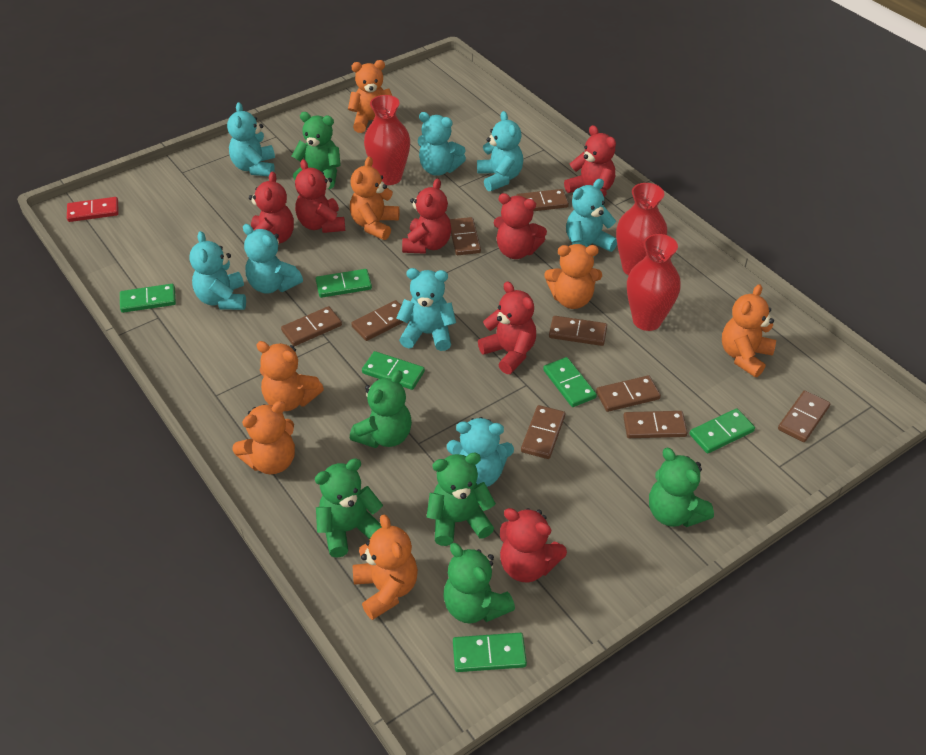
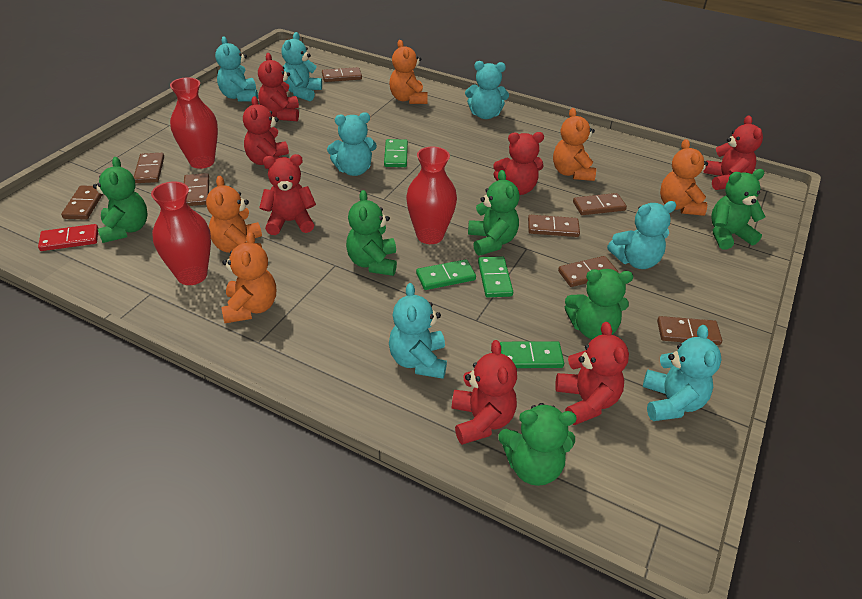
brown domino: [281,306,342,346] [351,300,403,341] [450,217,481,255] [516,189,569,211] [521,405,565,459] [549,316,607,346] [596,375,661,412] [623,411,688,438] [778,390,830,442] = 9 -> [61,185,103,220] [134,153,164,183] [184,173,209,206] [322,67,362,82] [528,215,580,237] [558,256,618,287] [573,193,627,215] [657,316,722,345] = 8
green domino: [120,284,176,313] [316,269,372,298] [362,351,425,390] [453,633,527,672] [543,357,597,407] [690,408,755,454] = 6 -> [384,139,408,167] [416,259,476,290] [478,256,513,297] [500,341,564,368] = 4
orange teddy bear: [232,401,295,474] [256,341,324,411] [348,60,392,133] [350,157,399,240] [353,515,418,620] [544,244,602,309] [722,284,776,377] = 7 -> [206,176,262,253] [221,232,276,323] [389,40,428,104] [553,108,596,181] [660,139,708,216] = 5
turquoise teddy bear: [189,231,246,310] [227,102,275,176] [243,224,303,294] [397,268,456,351] [418,112,466,176] [447,417,514,487] [477,111,523,191] [566,179,617,257] = 8 -> [215,36,258,102] [281,32,322,101] [327,112,377,176] [389,283,447,379] [465,61,509,119] [607,201,676,269] [643,325,721,421] = 7

